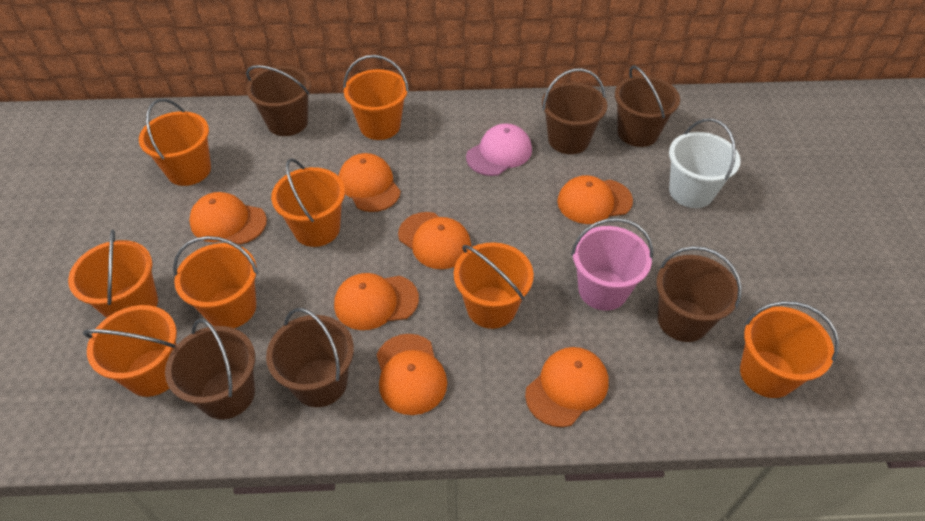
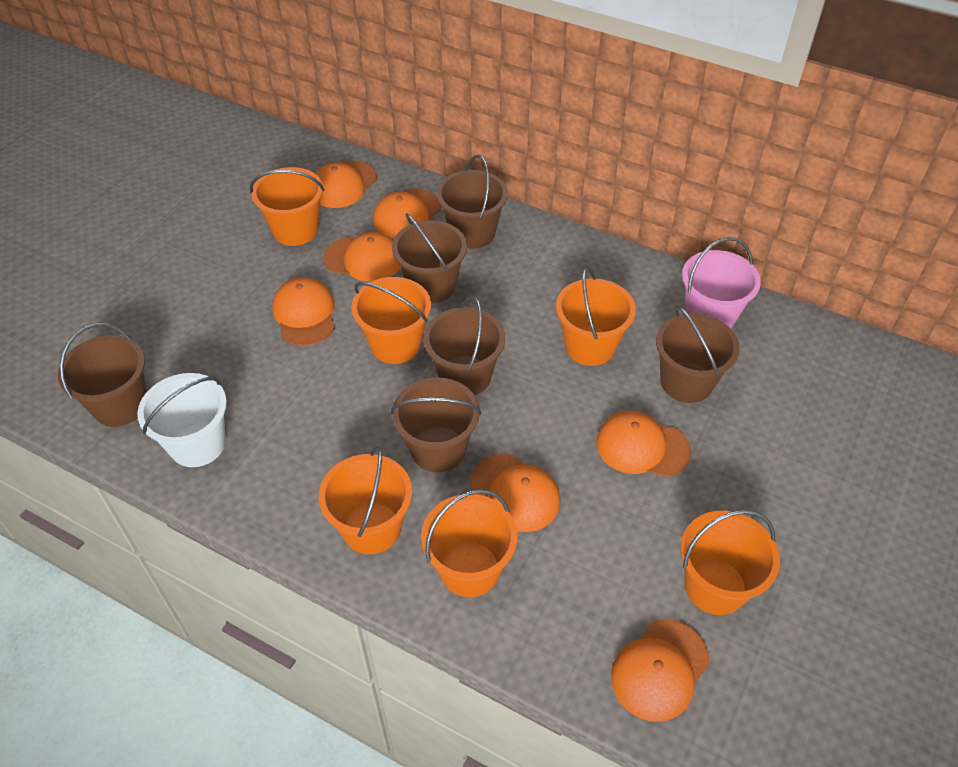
orange bucket: [68,229,158,318] [83,305,177,397] [139,99,211,186] [173,236,258,328] [271,158,345,247] [343,55,409,140] [454,242,534,329] [740,301,839,398] = 8 -> [250,167,325,246] [318,446,412,554] [352,277,431,364] [421,489,518,597] [556,266,636,366] [680,510,780,615] = 6
pink cap: [466,123,532,176] = 1 -> none = 0

